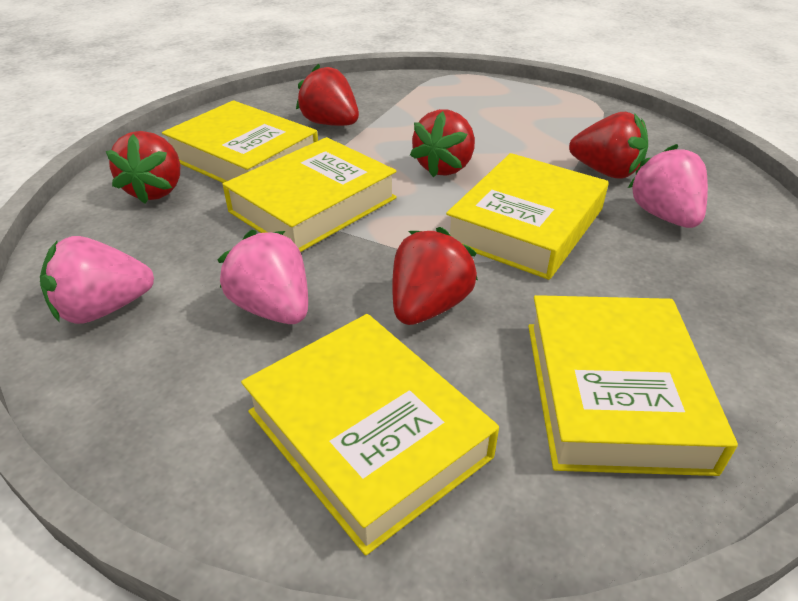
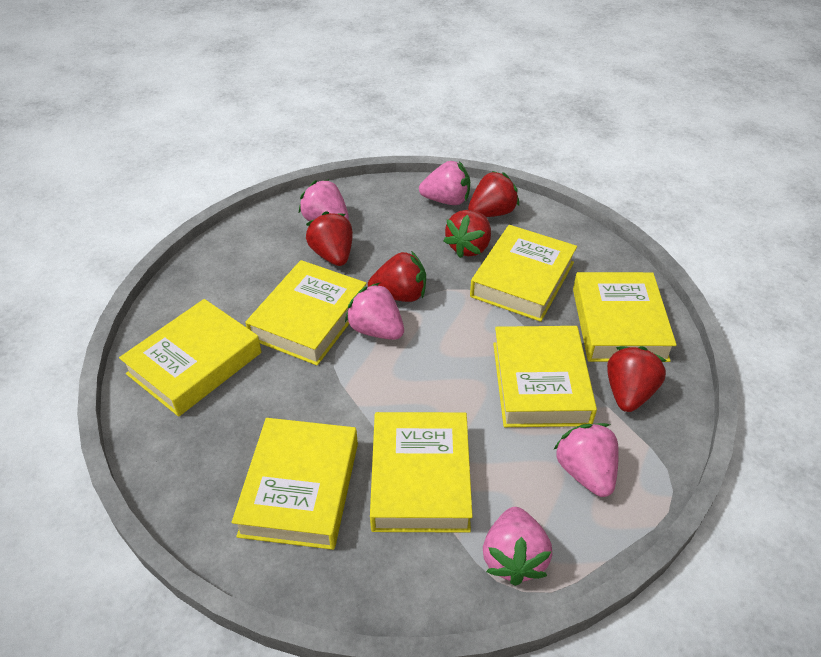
pink strawberry: [40,236,154,324] [218,230,308,324] [628,144,708,228] = 3 -> [299,179,349,221] [345,283,404,340] [419,161,470,205] [483,507,552,586] [553,423,619,497] = 5
yellow book: [162,100,318,183] [222,137,397,252] [241,314,499,556] [446,153,609,280] [528,295,738,476] = 5 -> [119,299,261,417] [232,418,358,550] [245,260,367,366] [370,412,473,533] [470,225,577,322] [493,326,597,427] [573,272,677,362] = 7

